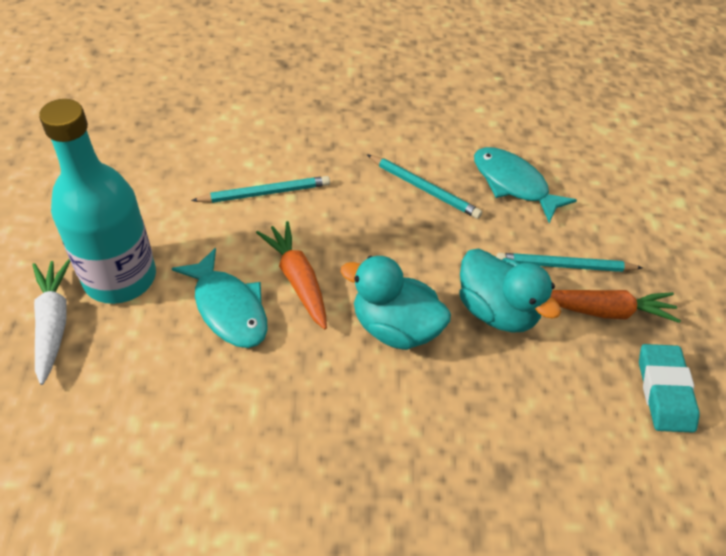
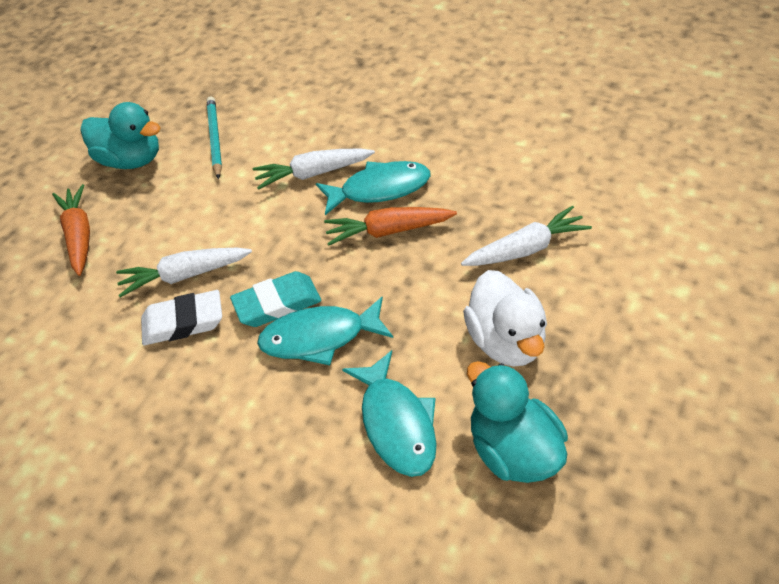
turquoise bottle: [39,99,156,304] = 1 -> none = 0
turquoise fish: [172,248,268,348] [474,147,577,223] = 2 -> [257,297,393,365] [316,161,430,215] [342,350,437,477] = 3
turquoise pencil: [191,176,330,203] [367,154,482,219] [496,253,643,272] = 3 -> [207,96,222,179] = 1
white carrot: [32,259,71,385] = 1 -> [116,248,252,297] [253,149,375,190] [461,206,592,266] = 3
white duck: none = 0 -> [463,270,547,367] = 1
white eraser: none = 0 -> [141,290,222,345] = 1

